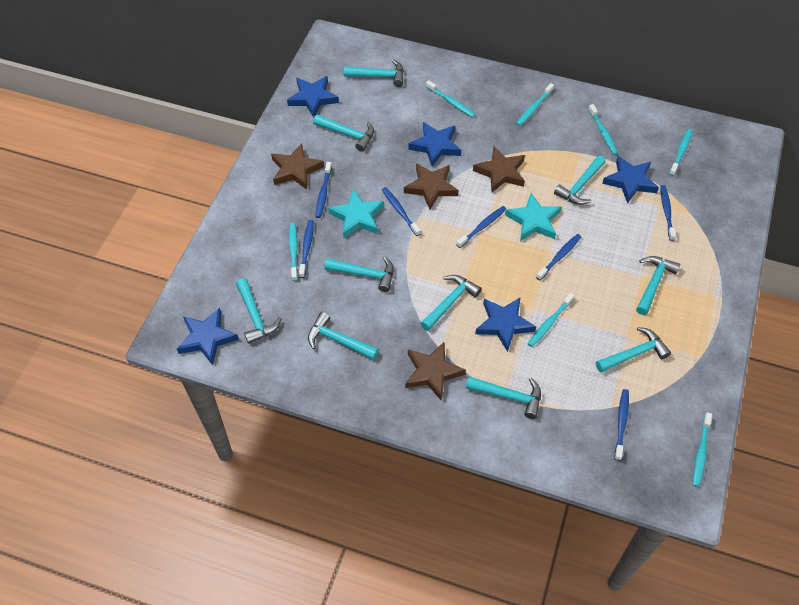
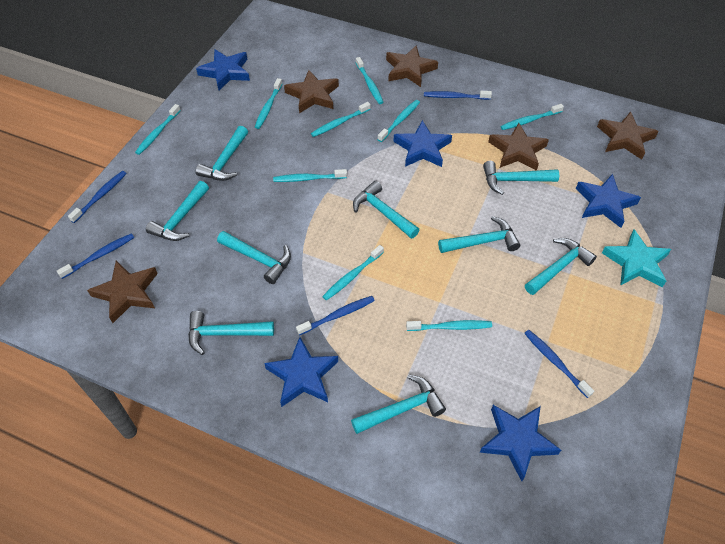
blue toothbrush: [299,220,314,278] [315,162,332,218] [382,187,421,236] [456,206,506,248] [536,234,581,280] [615,389,629,461] [660,185,676,241] = 7 -> [57,233,134,279] [68,171,127,223] [296,296,375,335] [424,91,492,100] [524,330,594,398] = 5
brown star: [271,143,324,190] [404,163,459,210] [405,342,466,400] [473,146,525,192] = 4 -> [87,261,158,323] [284,70,339,113] [386,45,438,87] [488,123,549,171] [597,112,659,159] = 5
turquoise hammer: [236,278,281,344] [308,312,379,360] [313,114,374,152] [324,257,394,292] [344,59,404,87] [420,275,482,331] [466,376,541,419] [554,156,606,205] [596,327,671,373] [636,256,680,315] = 10 -> [146,181,209,241] [188,311,274,355] [195,126,248,181] [217,231,291,284] [351,375,446,434] [353,181,419,239] [438,216,520,253] [483,161,559,195] [525,238,597,295] = 9
turquoise star: [328,189,384,238] [505,193,561,241] = 2 -> [602,230,671,287] = 1
turquoise toothbrush: [289,223,298,281] [426,80,476,118] [516,83,554,126] [528,293,574,347] [589,104,618,155] [669,129,693,176] [693,412,712,487] = 7 -> [135,104,181,155] [255,78,282,129] [273,169,347,182] [311,102,371,137] [322,245,384,301] [356,57,383,104] [377,100,420,142] [406,320,492,331] [500,104,564,130] = 9

